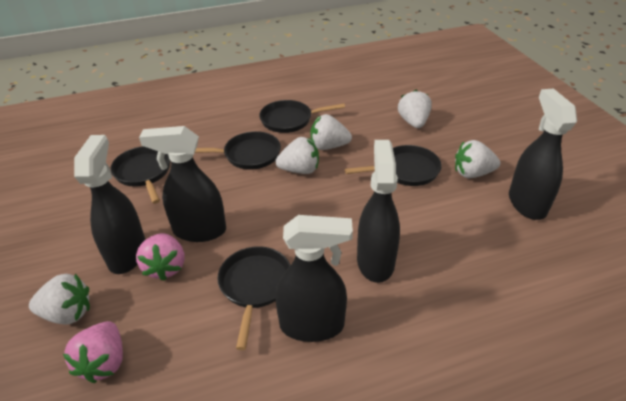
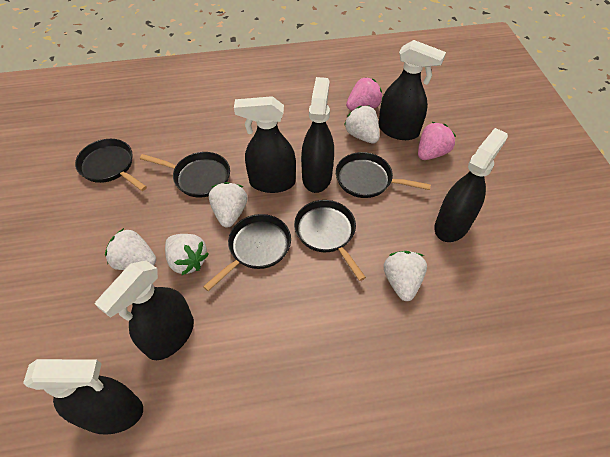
black spray bottle: [74,135,145,274] [139,126,226,242] [275,215,353,342] [357,140,400,283] [509,88,577,220] = 5 -> [23,359,143,435] [95,260,194,360] [234,96,296,193] [301,77,334,193] [378,40,446,140] [434,128,508,242] = 6

